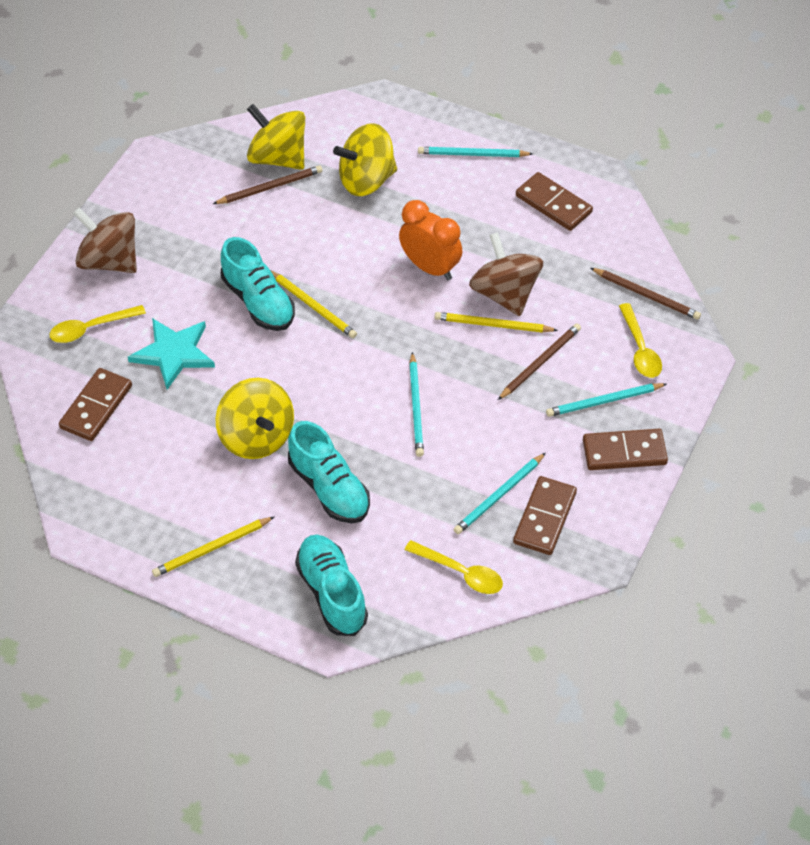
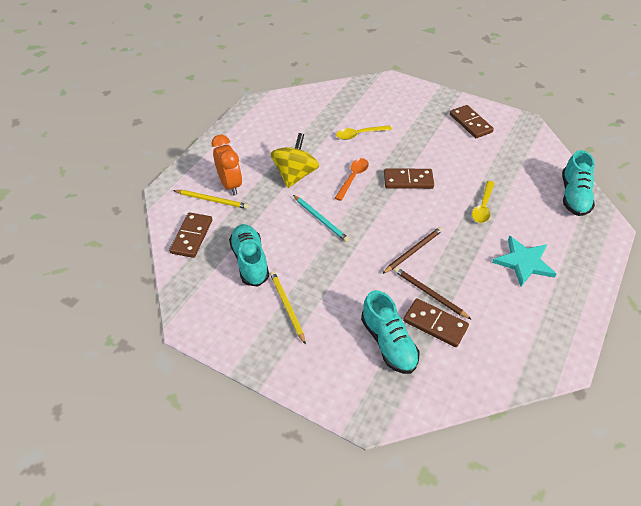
brown pencil: [213,165,322,204] [498,323,581,400] [591,268,701,320] = 3 -> [382,227,443,274] [394,267,472,320] = 2
brown spinning top: [73,207,137,273] [469,232,543,316] = 2 -> none = 0
orange spoon: none = 0 -> [335,158,369,201] = 1
turquoise pencil: [409,352,424,457] [418,147,533,157] [454,453,546,534] [546,383,667,417] = 4 -> [293,195,349,242] = 1
yellow pencil: [152,516,275,577] [270,270,357,338] [435,312,558,333] = 3 -> [173,190,249,209] [270,271,306,345] = 2
yellow spinning top: [216,378,294,459] [247,104,305,170] [333,123,397,196] = 3 -> [271,133,319,188] = 1
yellow spoon: [49,305,146,343] [404,540,503,594] [619,303,662,378] = 3 -> [336,125,392,140] [472,181,495,223] = 2

